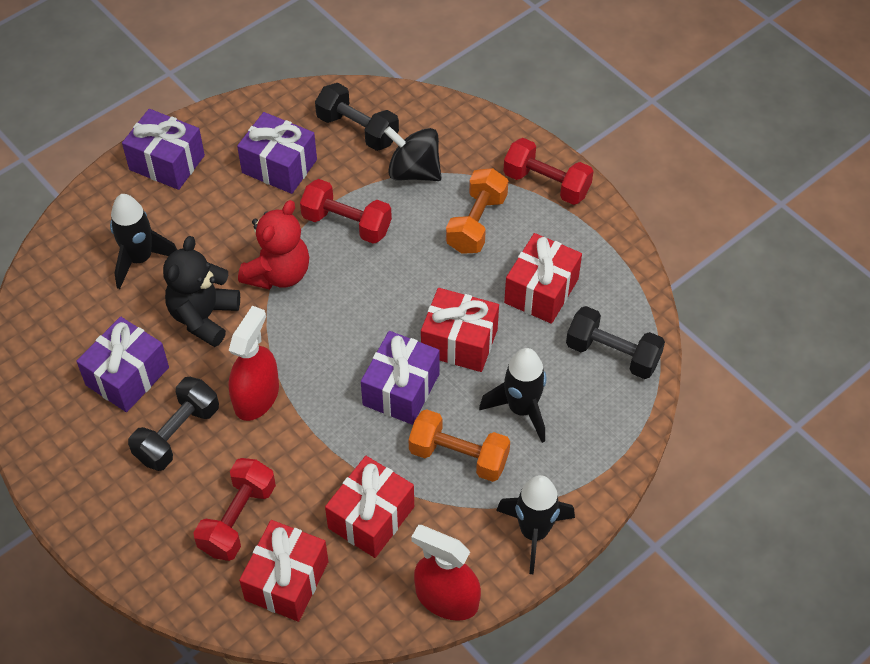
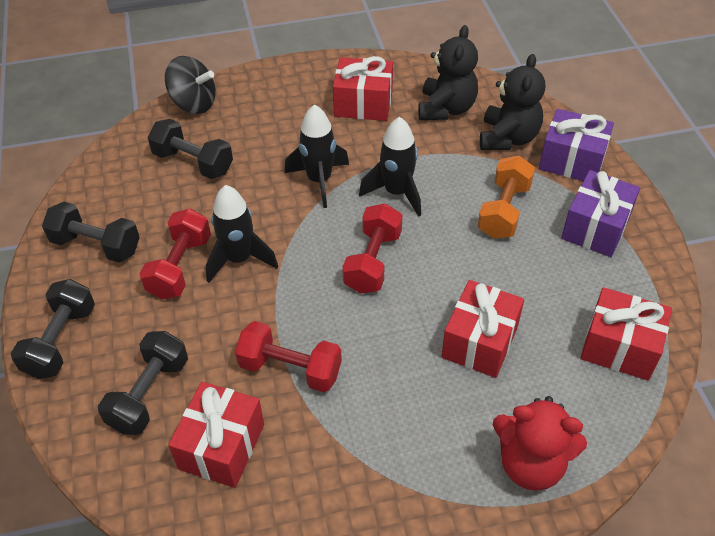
black dumbbell: [128,377,219,471] [315,83,399,151] [566,306,665,379] = 3 -> [11,279,95,379] [42,202,140,262] [98,331,188,435] [147,119,233,179] = 4
black teddy bear: [163,236,240,347] = 1 -> [418,25,478,120] [480,54,545,150] = 2
orange dumbbell: [409,409,510,482] [446,168,508,254] = 2 -> [478,156,535,239] = 1
purple gift: [76,317,169,412] [122,109,205,190] [237,112,317,194] [361,331,440,425] = 4 -> [539,109,614,181] [561,170,640,257] = 2
red spray bottle: [228,306,279,421] [411,525,481,621] = 2 -> none = 0

